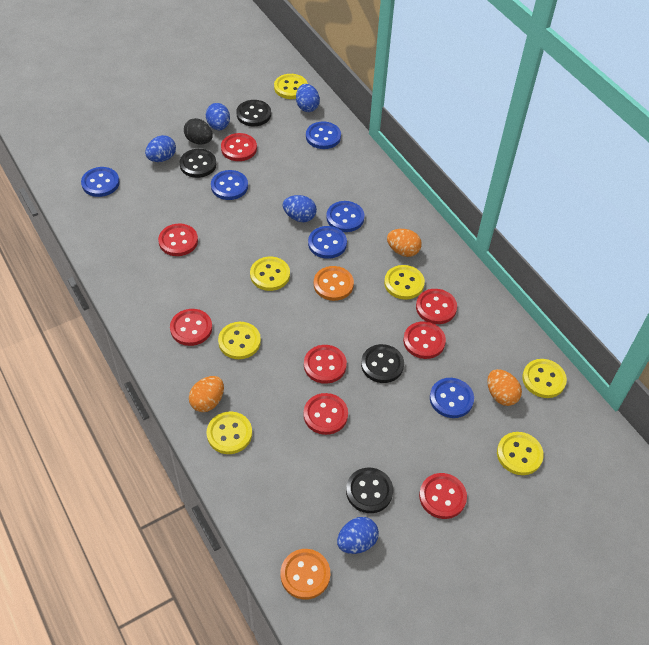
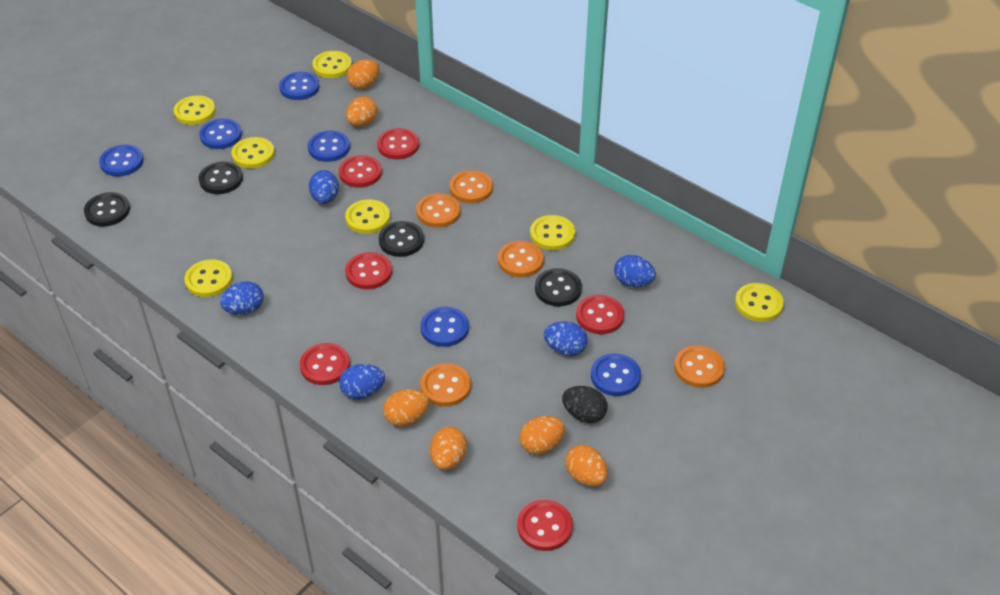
orange button: [281,549,330,600] [314,266,354,301] = 2 -> [416,193,461,228] [421,363,471,407] [450,170,493,203] [498,241,544,277] [674,345,725,388] = 5
orange egg: [189,376,224,412] [387,229,422,257] [487,369,522,406] = 3 -> [346,96,378,127] [347,59,379,89] [383,389,429,427] [430,427,467,470] [519,416,565,455] [565,445,608,486] = 6
red button: [158,223,198,256] [170,309,212,346] [221,133,257,161] [304,345,347,384] [304,393,348,435] [403,321,446,359] [416,289,457,324] [419,473,467,519] = 8 -> [300,343,350,385] [339,155,382,188] [345,252,392,289] [377,128,419,159] [517,500,573,551] [576,295,624,334] = 6

